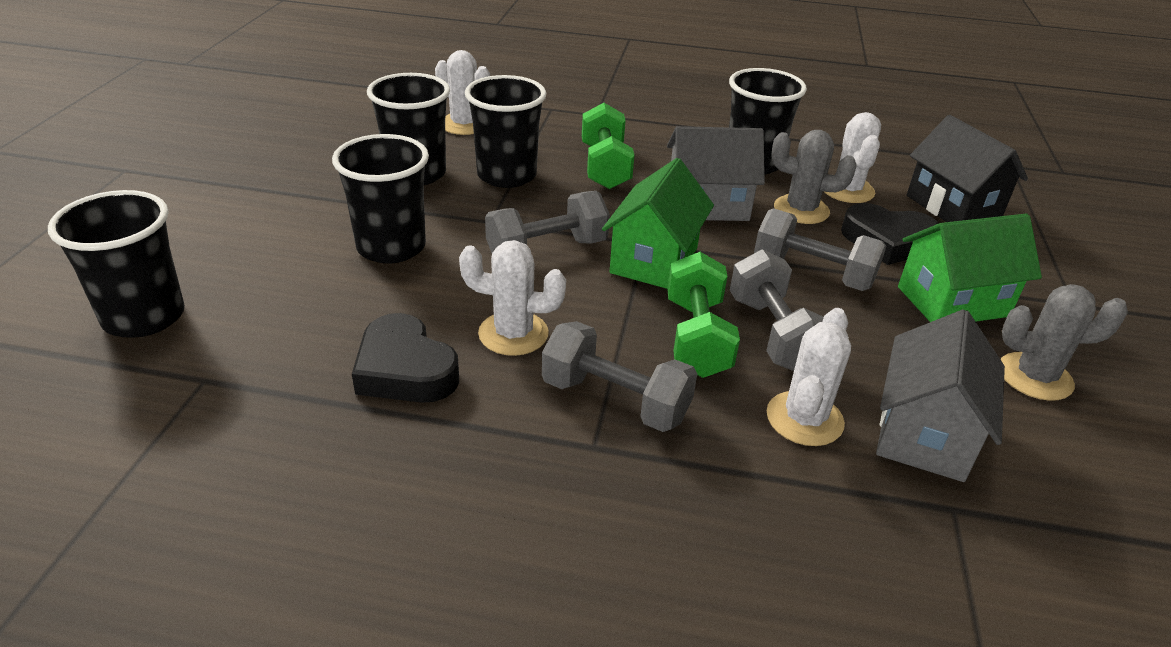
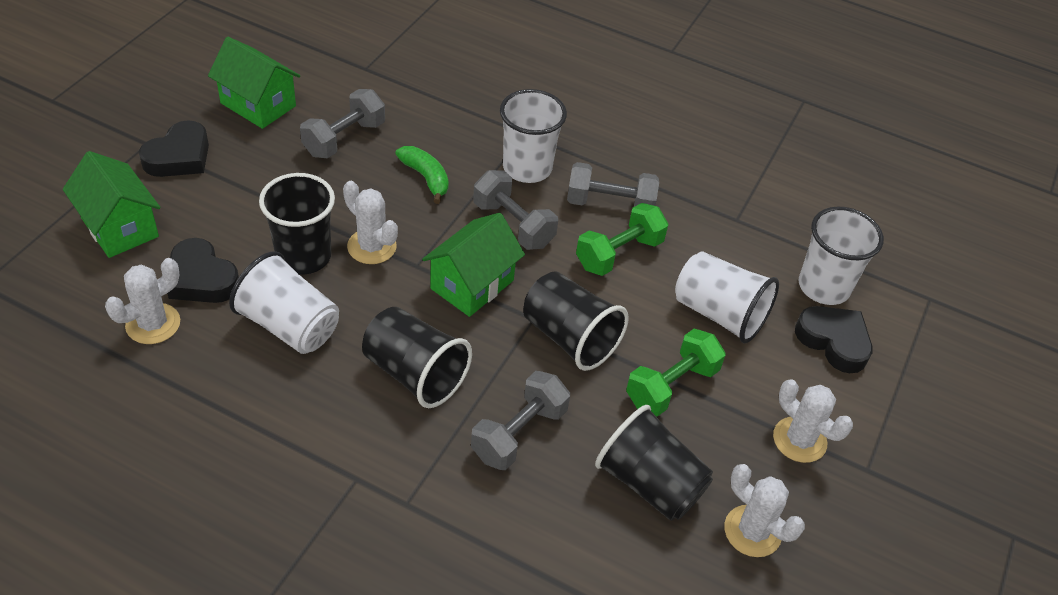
black cup: [48,190,185,338] [332,134,429,264] [367,73,450,185] [465,75,546,188] [729,68,807,175] = 5 -> [259,173,335,275] [362,307,472,408] [523,271,629,371] [595,405,713,521] = 4
black heart: [352,313,459,403] [841,203,939,265] = 2 -> [139,120,209,177] [167,238,239,303] [795,306,873,373] = 3
black house: [907,115,1028,222] = 1 -> none = 0
green banana: none = 0 -> [395,146,449,204] = 1
green house: [602,158,714,289] [898,214,1042,322] = 2 -> [63,151,161,258] [208,37,300,129] [422,213,525,317] = 3
grey cactus: [771,130,857,224] [1000,284,1128,401] = 2 -> none = 0
grey house: [667,126,765,221] [876,309,1005,482] = 2 -> none = 0
white cup: none = 0 -> [229,251,339,354] [500,89,567,183] [675,252,779,344] [799,207,884,305] = 4

